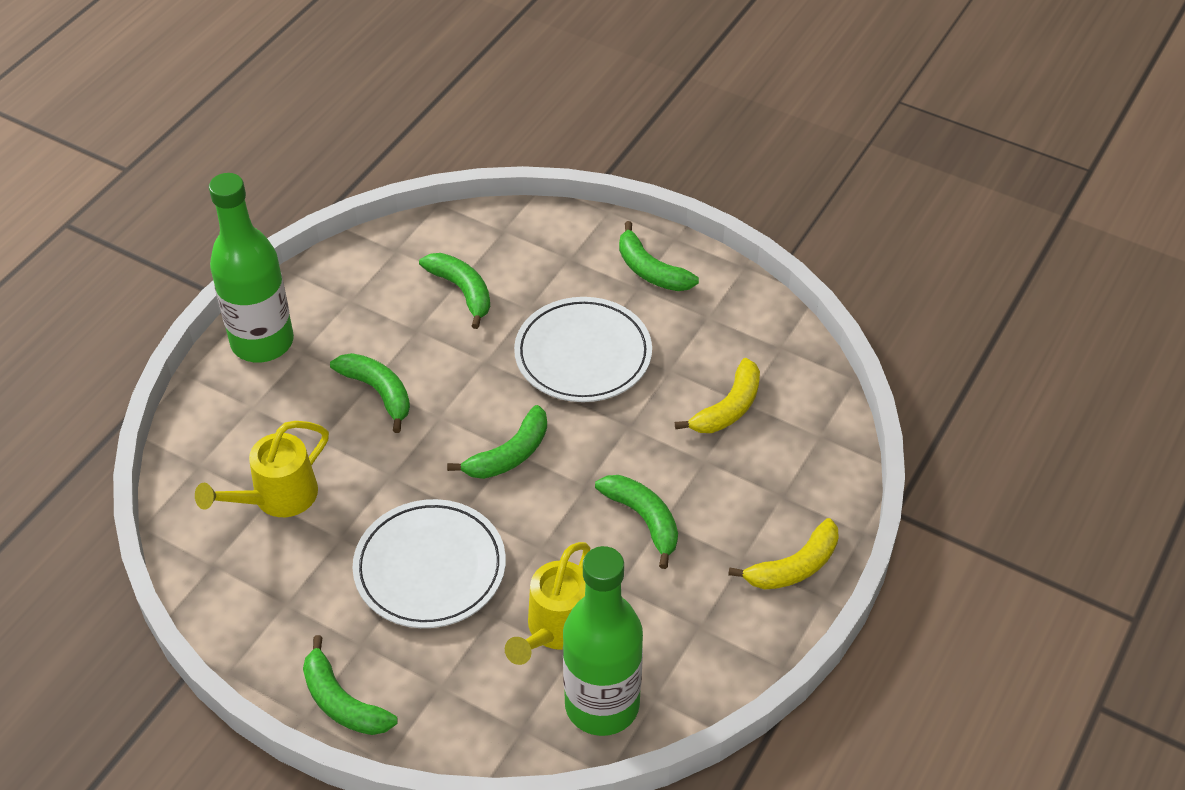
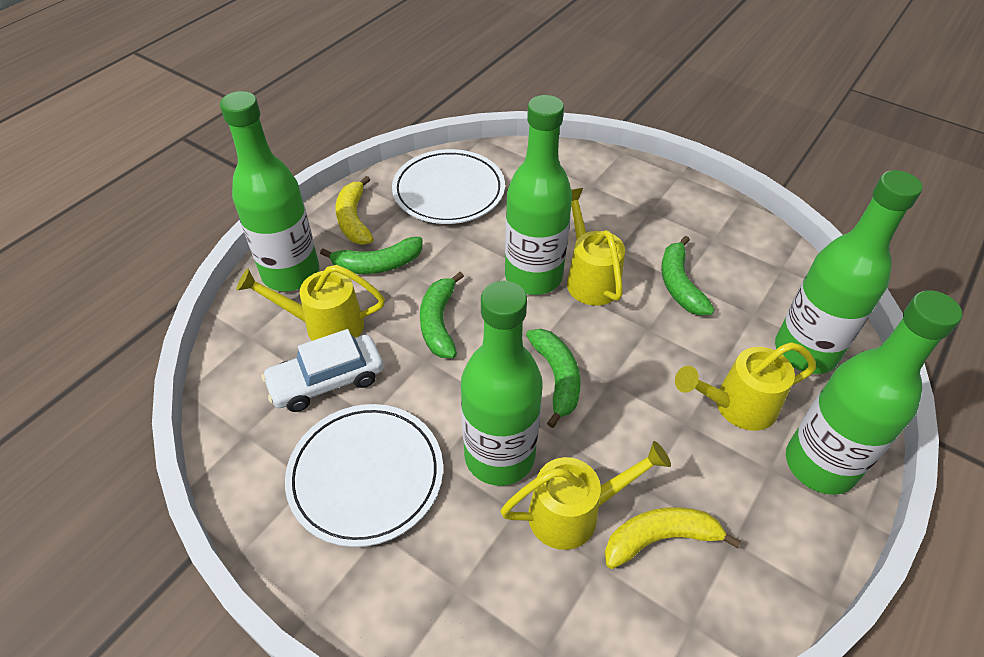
green banana: [303,635,398,735] [330,353,410,433] [419,253,490,329] [447,405,547,479] [595,475,678,569] [619,221,699,291] = 6 -> [320,237,422,274] [420,272,464,358] [526,329,581,428] [661,236,715,315] = 4
green bottle: [209,173,294,362] [563,546,643,736] = 2 -> [220,91,319,291] [461,281,543,486] [505,95,572,295] [775,170,922,374] [786,290,962,495] = 5
white car: none = 0 -> [261,329,383,412] = 1
yellow watering can: [195,421,329,517] [505,542,590,665] = 2 -> [236,265,385,341] [500,441,671,550] [567,188,625,306] [675,342,816,431] = 4

